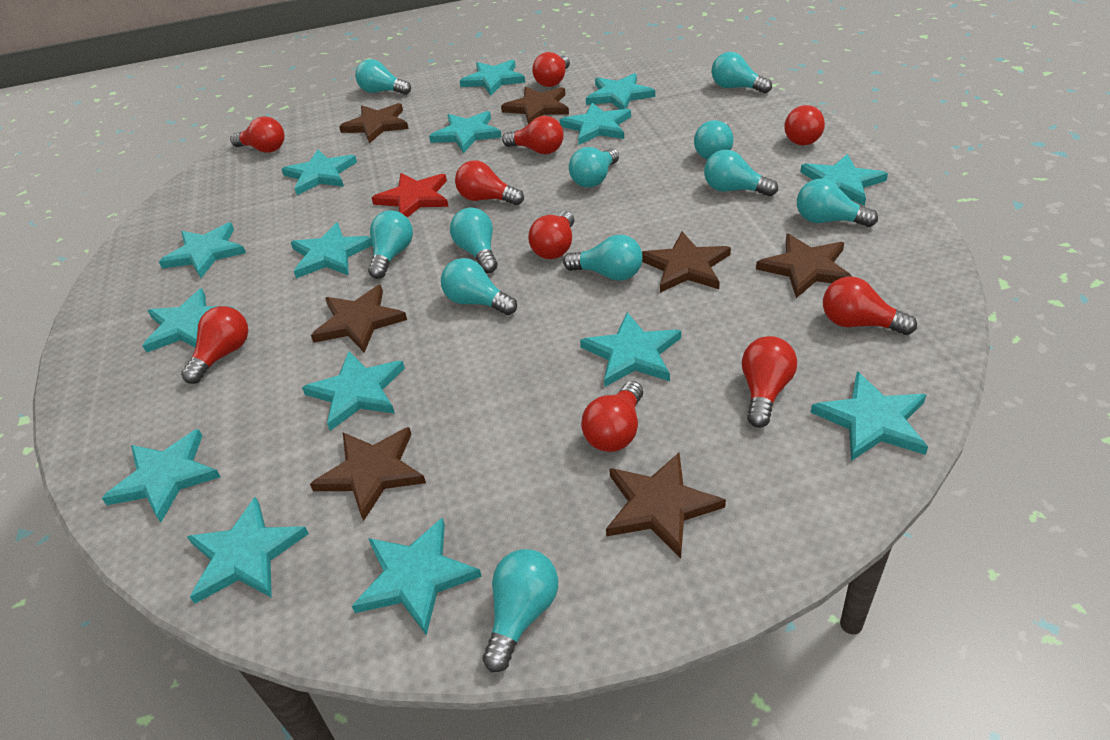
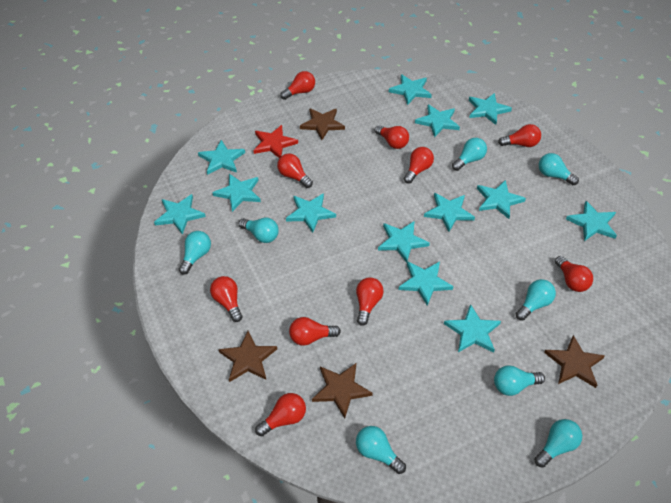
brown star: [310,427,426,521] [311,285,407,353] [339,103,409,143] [501,87,569,124] [606,453,726,558] [642,232,731,293] [756,234,853,298] = 7 -> [219,331,277,382] [300,108,345,140] [312,363,373,418] [544,335,605,388] = 4
turquoise light bulb: [355,59,411,95] [368,210,413,279] [441,258,517,315] [450,208,498,273] [483,549,558,672] [563,235,643,281] [569,147,619,188] [694,120,734,160] [704,150,778,196] [712,52,772,94] [797,179,878,227] = 11 -> [179,231,211,275] [239,218,279,243] [356,426,406,474] [452,138,487,171] [494,365,545,396] [516,279,556,321] [534,419,582,468] [539,153,579,185] = 8
turquoise star: [102,429,221,522] [142,288,234,353] [159,223,246,278] [187,497,309,604] [282,149,357,195] [291,223,373,278] [302,351,405,431] [352,517,482,636] [429,111,502,153] [460,60,525,95] [559,103,631,145] [580,312,681,387] [586,73,655,110] [800,154,888,206] [811,371,928,461] = 15 -> [154,194,206,234] [198,140,245,175] [212,174,261,212] [286,193,336,233] [378,221,430,263] [389,74,432,105] [399,261,454,306] [415,104,460,138] [424,193,475,232] [444,304,501,353] [469,93,512,125] [477,180,526,219] [566,201,617,241] = 13

